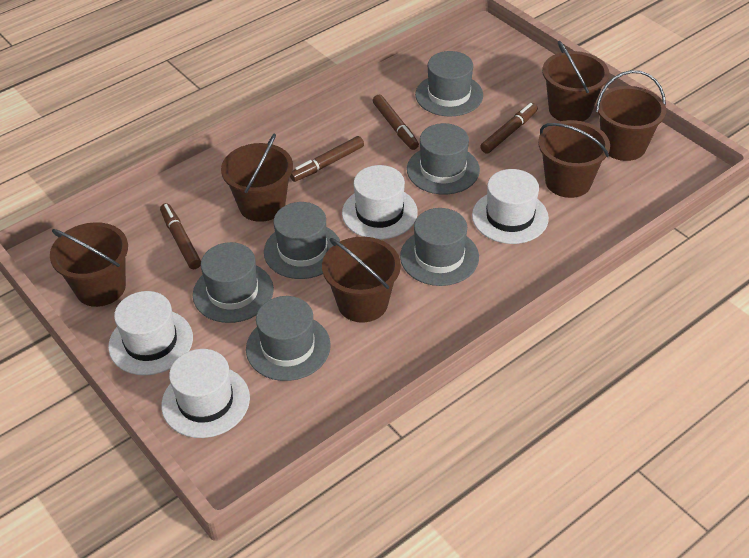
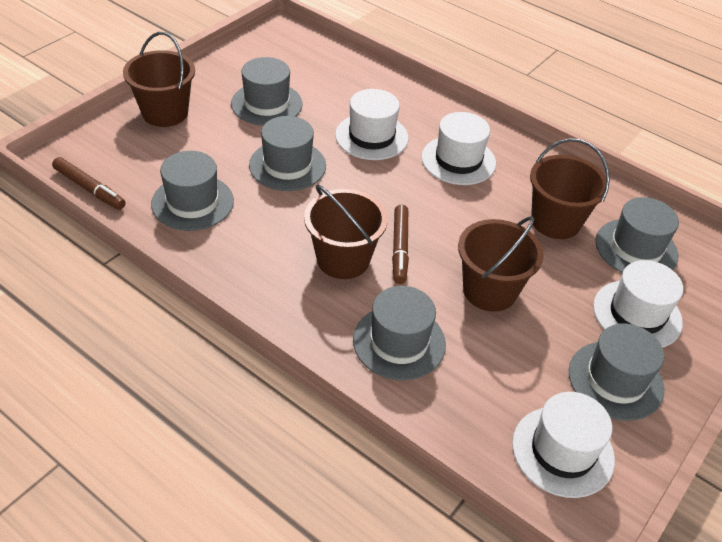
brown bucket: [50,222,128,307] [221,133,293,222] [322,237,401,323] [538,120,610,198] [542,41,609,122] [596,70,666,161] = 6 -> [123,32,195,127] [304,184,388,279] [458,216,544,312] [530,138,610,239] = 4
brown marker: [160,203,201,269] [290,136,364,182] [373,95,419,150] [480,103,538,154] = 4 -> [52,157,126,210] [392,205,409,284] = 2

